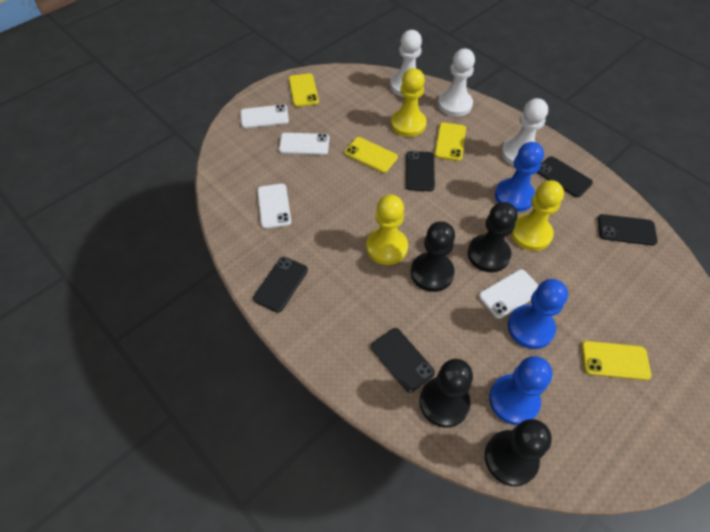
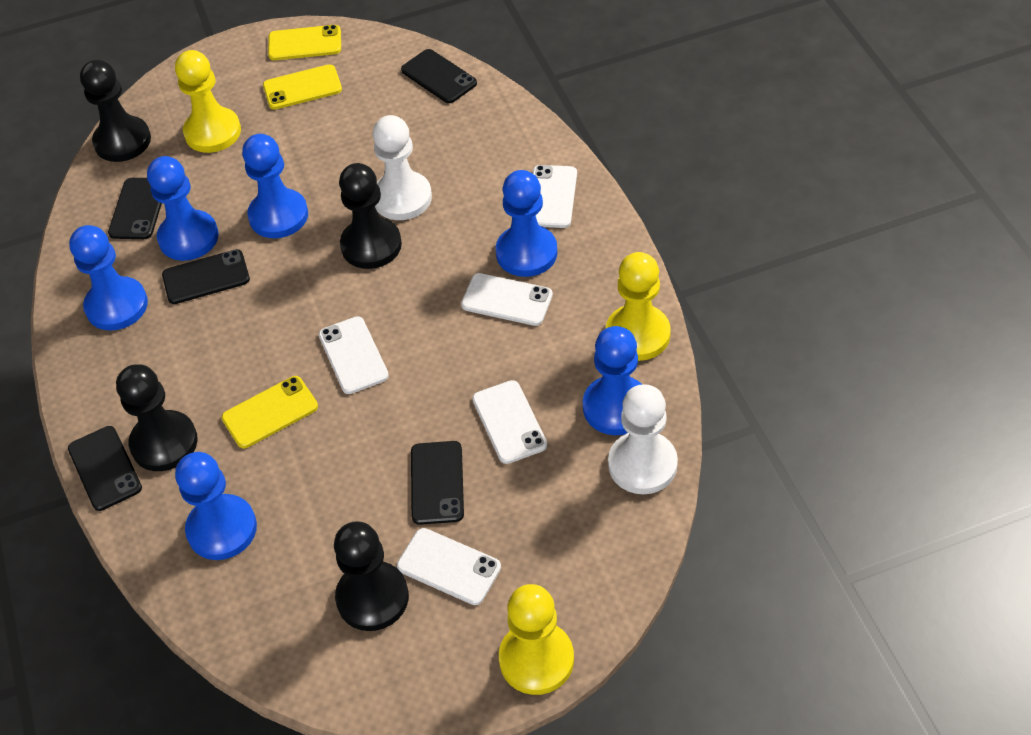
blue pawn: [489,356,553,425] [495,142,544,212] [508,279,568,349] = 3 -> [69,225,148,331] [147,156,219,261] [175,452,257,560] [242,134,308,238] [496,170,557,277] [583,326,642,435] = 6
white pawn: [390,30,424,97] [438,48,475,117] [501,98,548,166] = 3 -> [373,115,432,220] [608,384,678,494] = 2
white phone: [240,104,289,128] [257,184,291,229] [279,133,329,155] [479,269,539,319] = 4 -> [319,316,389,394] [397,528,501,605] [461,273,553,326] [472,380,547,464] [533,165,577,228] = 5
yellow phone: [289,73,319,107] [344,137,398,173] [434,122,466,161] [581,341,651,380] = 4 -> [222,376,318,448] [263,64,342,110] [268,25,341,60] = 3

